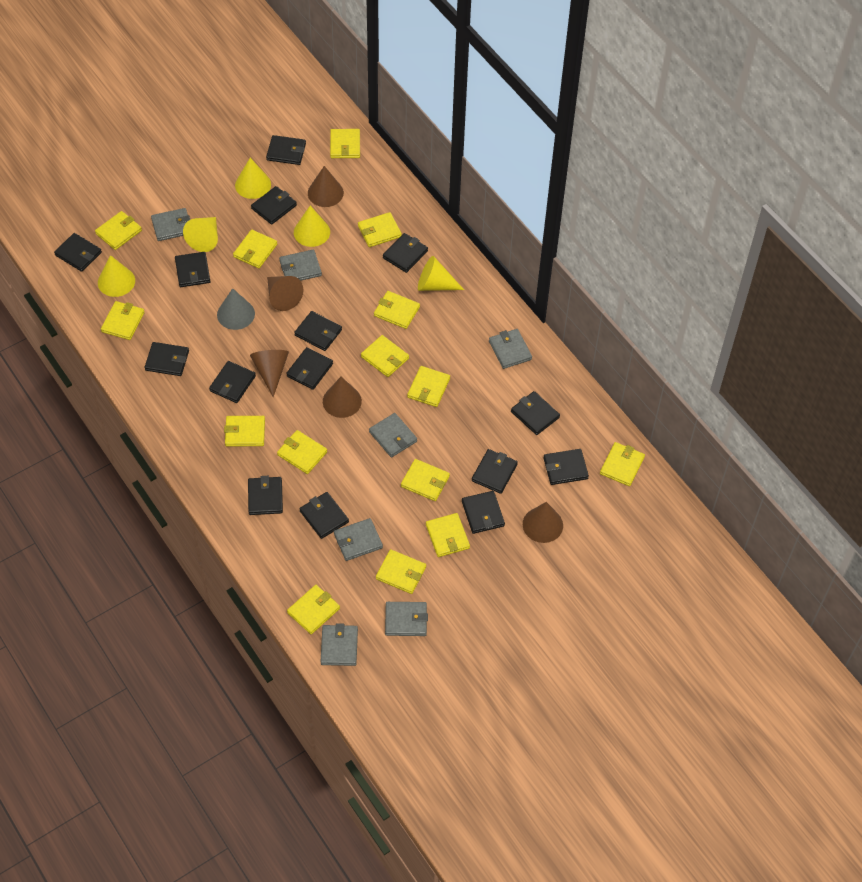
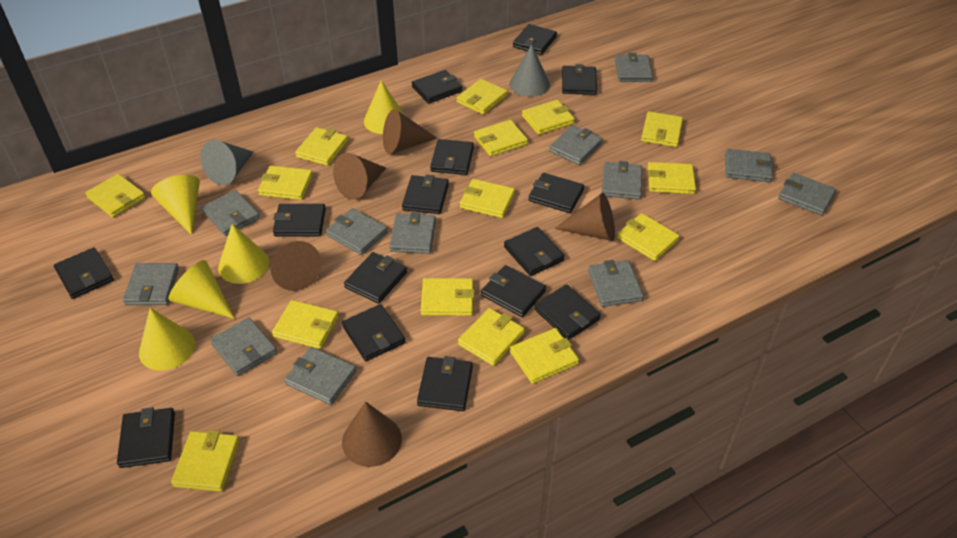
grey cone: [217,288,255,330] = 1 -> [200,140,253,185] [509,44,550,97] = 2
grey wallet: [151,208,190,241] [279,249,322,281] [320,623,358,666] [334,518,383,561] [369,413,417,458] [385,602,428,636] [489,329,532,369] = 7 -> [123,263,179,305] [202,190,260,236] [210,317,277,376] [284,347,356,405] [326,208,388,255] [389,212,436,254] [549,125,603,165] [588,260,644,307] [602,161,642,200] [615,53,653,82] [725,149,774,182] [778,173,836,216] = 12

